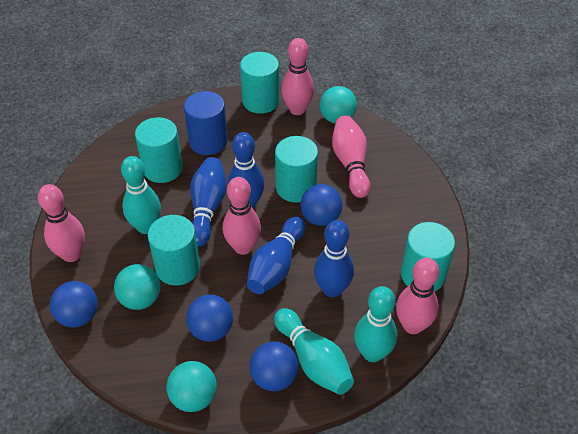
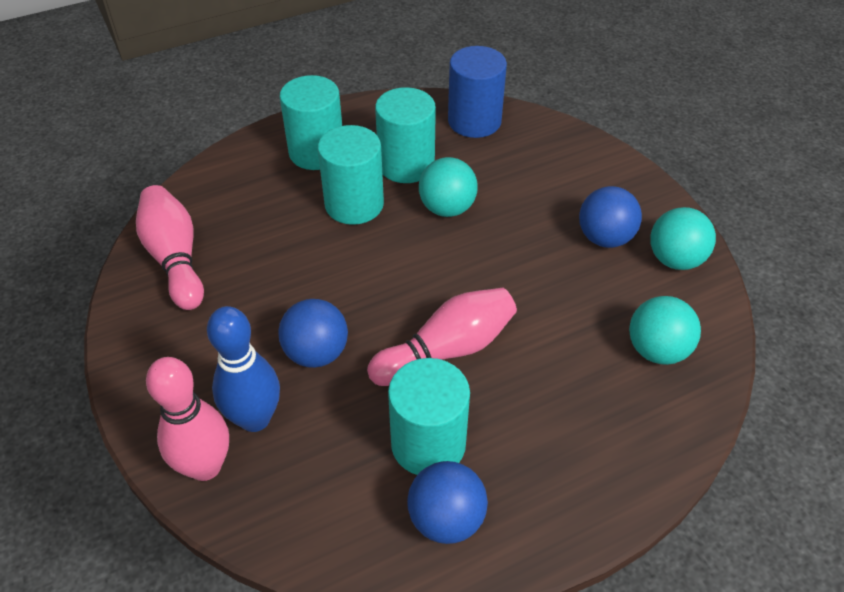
blue ball: [50,281,98,328] [186,294,233,342] [249,341,298,391] [301,184,342,226] = 4 -> [278,299,348,368] [407,461,488,544] [579,186,642,248] = 3
blue bowling pin: [190,157,227,247] [228,132,264,208] [247,217,305,294] [314,220,354,298] = 4 -> [207,306,280,432] = 1
pink bowling pin: [38,184,85,262] [223,177,261,255] [281,38,314,115] [332,115,370,198] [396,258,439,334] = 5 -> [136,185,204,310] [146,357,229,481] [367,288,517,386] = 3
turquoise bowling pin: [121,156,161,234] [274,308,354,395] [354,286,397,362] = 3 -> none = 0
turquoise cylinder: [135,117,183,183] [148,215,200,286] [240,52,279,114] [275,136,318,203] [401,222,455,291] = 5 -> [280,75,342,170] [318,125,384,225] [375,87,436,183] [388,358,470,475] = 4

